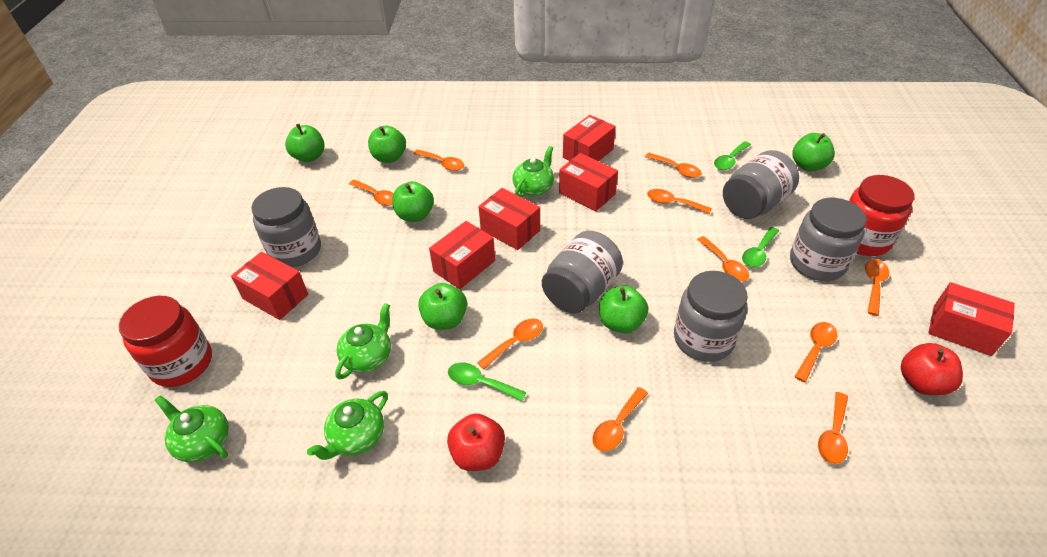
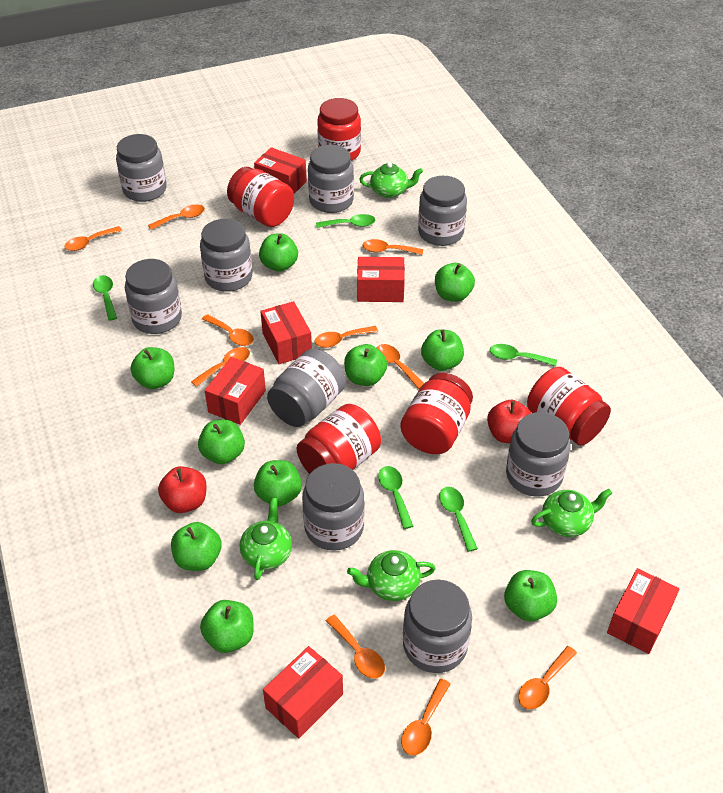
green apple: [285,124,325,162] [368,125,406,163] [392,181,434,222] [418,283,467,330] [599,286,648,333] [792,133,835,171] = 6 -> [131,347,174,389] [171,522,222,571] [198,420,245,464] [200,600,254,653] [254,460,302,507] [259,233,298,272] [344,344,387,386] [421,329,464,371] [435,263,475,302] [504,570,557,622] = 10
green spoon: [448,362,526,401] [714,141,751,170] [742,227,779,267] = 3 -> [93,275,117,321] [316,214,376,228] [378,466,413,529] [439,487,478,552] [490,344,557,366] = 5
grey jar: [251,187,321,267] [542,231,623,314] [674,271,748,362] [723,150,799,219] [790,198,867,281] = 5 -> [116,134,167,202] [125,259,182,334] [200,219,253,292] [267,349,346,427] [302,463,364,551] [308,145,354,213] [403,580,472,673] [418,176,467,246] [506,412,570,497] = 9
red jar: [119,296,212,387] [849,175,915,256] = 2 -> [227,167,294,227] [297,404,381,474] [317,98,361,161] [400,373,473,454] [527,367,611,445] = 5

